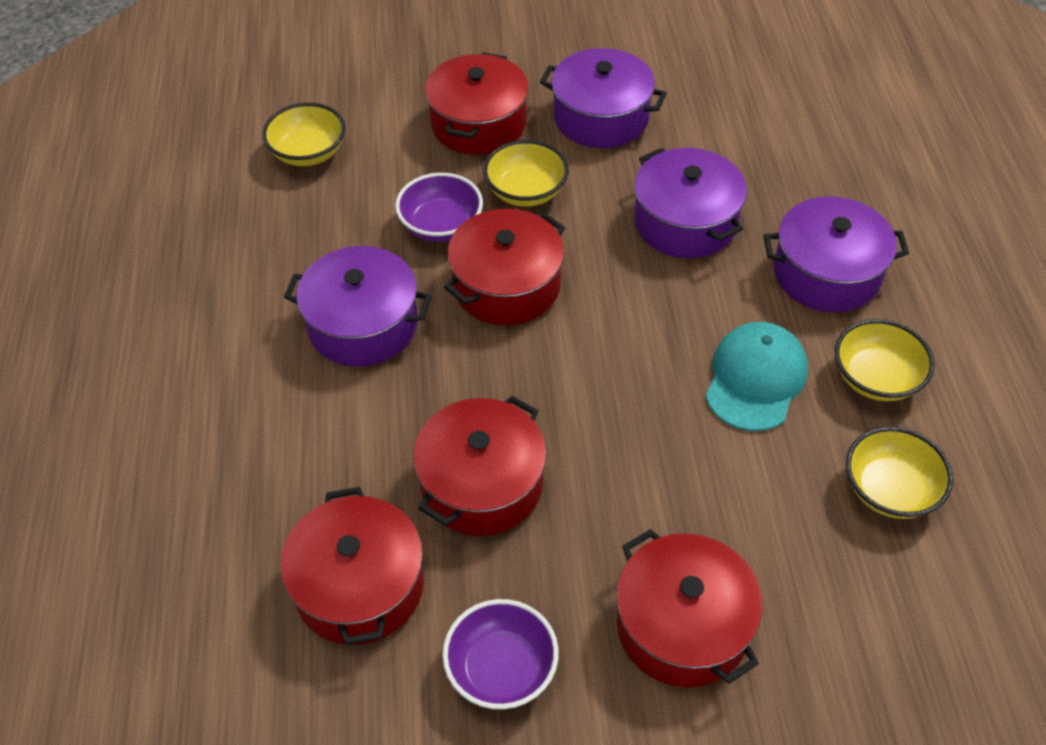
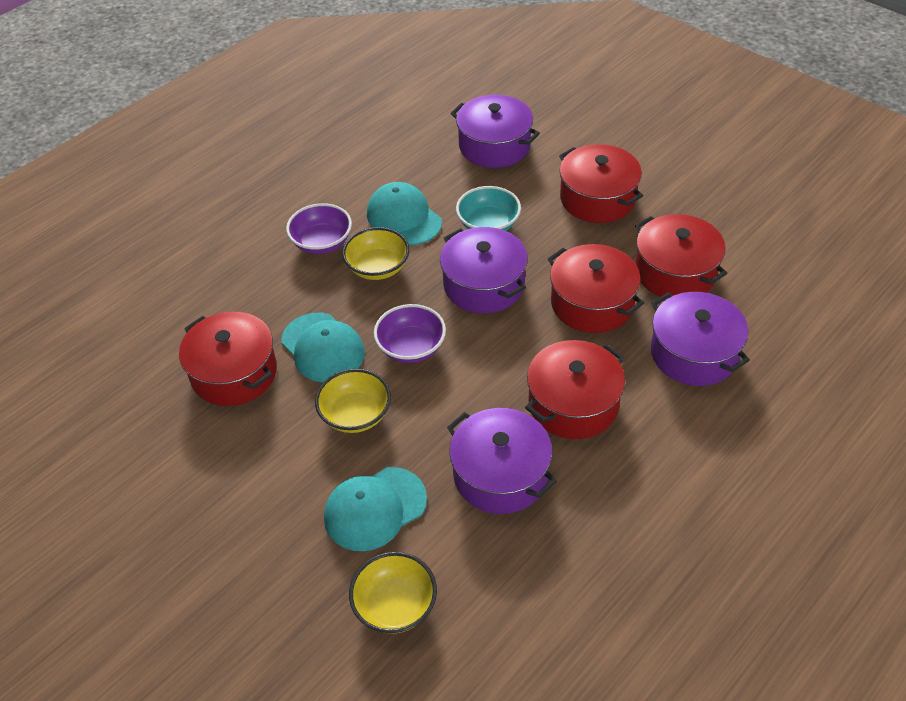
turquoise bowl: none = 0 -> [456,186,521,231] = 1
turquoise cap: [705,322,808,431] = 1 -> [281,313,365,382] [324,467,427,551] [367,182,442,245] = 3
yellow bowl: [262,103,346,166] [483,140,569,207] [835,319,935,401] [846,427,953,519] = 4 -> [315,369,391,433] [342,227,410,280] [349,552,437,634] = 3

